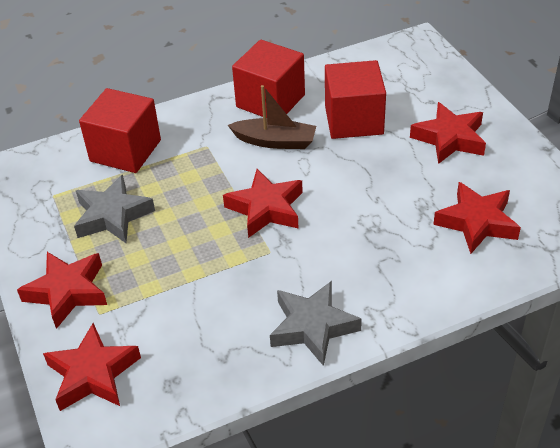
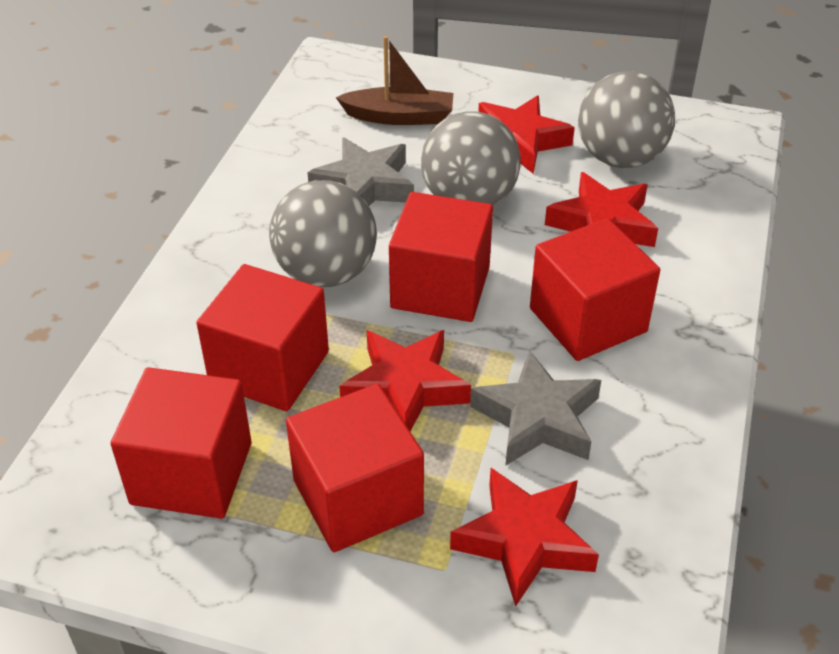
grey ball: none = 0 -> [269,180,377,287] [421,111,520,206] [578,71,675,168] = 3
red cube: [79,88,161,173] [232,39,305,118] [325,60,386,139] = 3 -> [111,367,252,519] [197,264,329,411] [286,384,424,552] [389,192,493,322] [530,218,660,361] = 5
red star: [17,252,107,329] [43,323,141,411] [223,169,303,238] [410,102,486,164] [433,182,521,254] = 5 -> [339,330,471,431] [450,468,599,607] [478,96,575,174] [545,172,658,247] = 4

